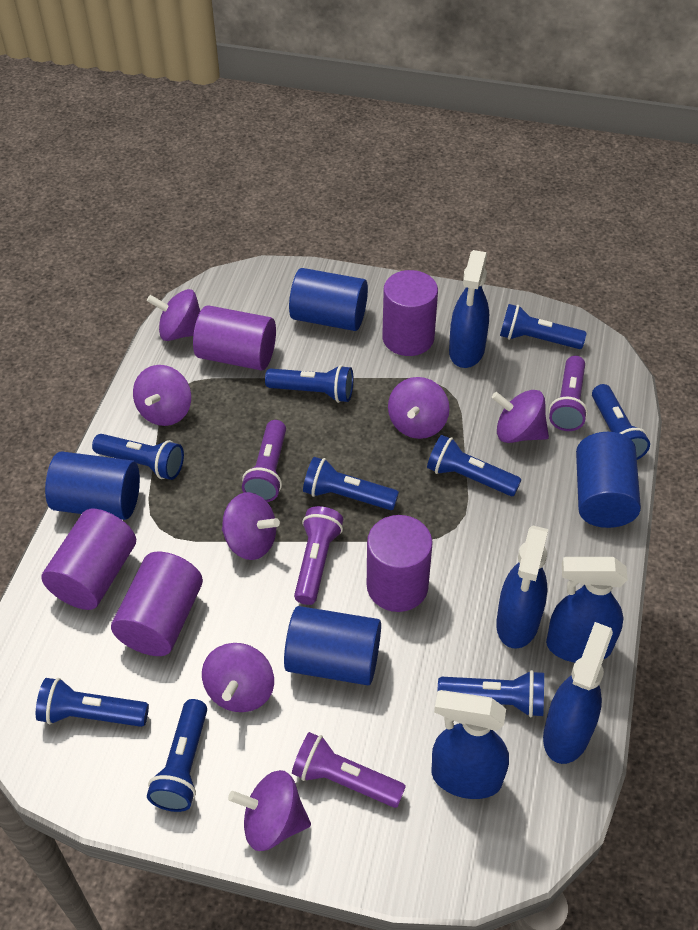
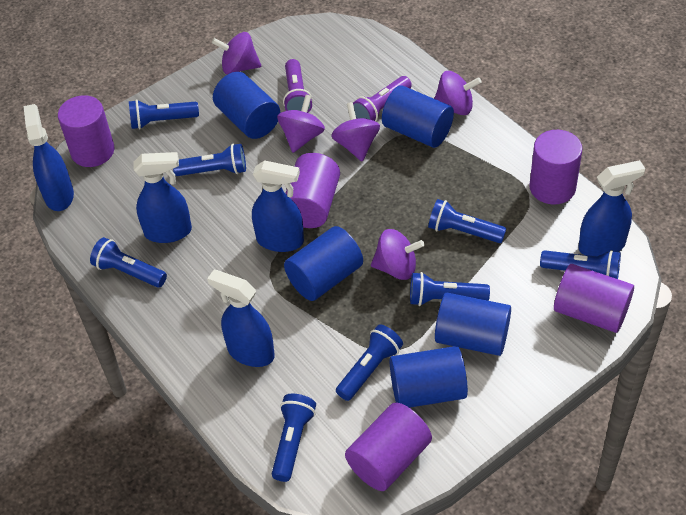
blue cylinder: [45,452,140,520] [284,606,381,685] [289,268,368,331] [576,432,641,528] = 4 -> [213,72,280,139] [284,226,363,301] [382,85,454,148] [390,346,468,408] [435,293,511,356] = 5
blue flashlight: [36,678,149,727] [92,434,184,480] [147,699,207,812] [265,365,353,403] [303,457,399,510] [427,435,522,496] [437,670,544,717] [500,304,587,349] [592,384,650,460] = 9 -> [90,237,167,288] [129,99,199,129] [173,144,246,176] [272,394,316,482] [336,324,403,401] [410,272,490,306] [428,199,506,243] [540,250,621,279] = 8
purple flashlight: [242,420,286,502] [292,732,406,808] [294,506,343,605] [549,356,588,431] = 4 -> [283,59,313,113] [353,76,412,121] = 2
purple spinning top: [133,365,191,426] [147,289,200,341] [202,643,274,712] [222,492,280,560] [228,770,311,851] [388,377,450,439] [492,390,549,443] = 7 -> [212,32,261,74] [277,94,325,153] [331,102,380,161] [371,229,425,280] [434,71,481,115] = 5

